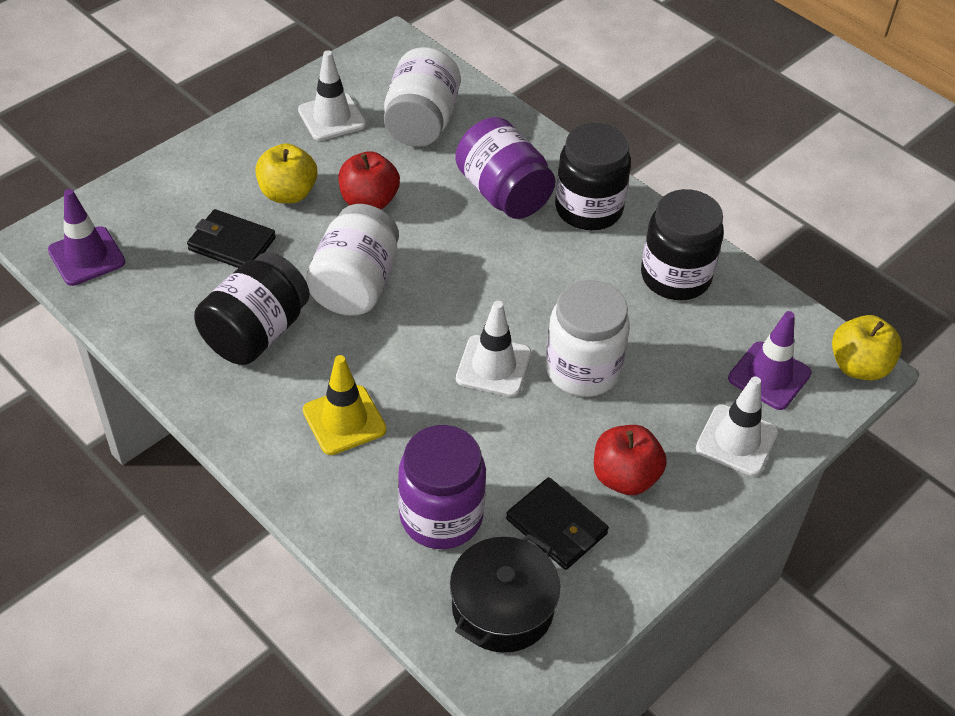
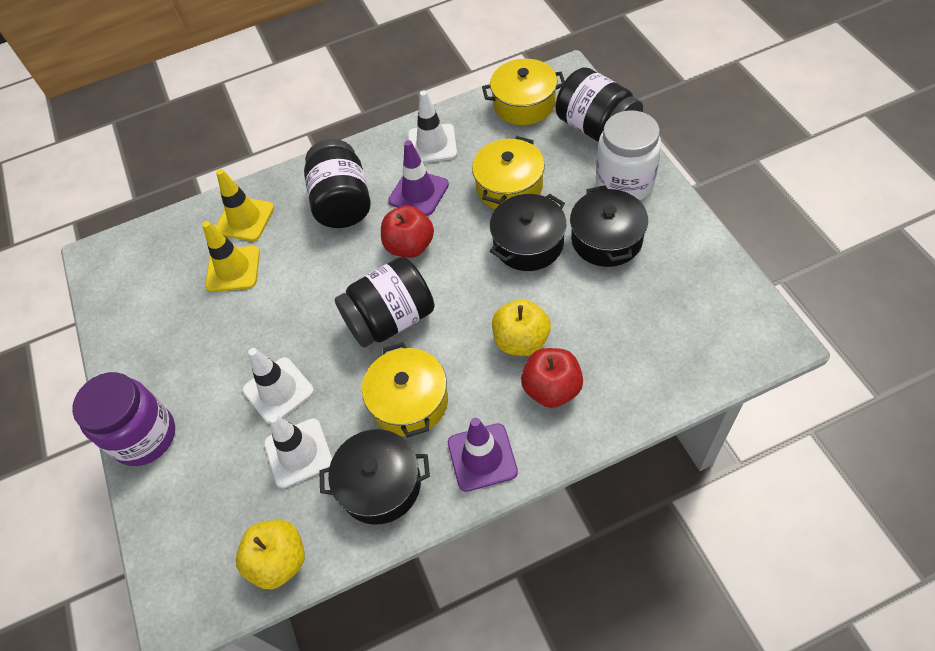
black pot: [450,534,560,653] = 1 -> [320,429,430,525] [490,194,566,271] [570,185,648,267] = 3
black wallet: [187,209,276,268] [506,477,609,570] = 2 -> none = 0
purple jar: [398,425,486,549] [455,117,555,219] = 2 -> [72,372,175,466] = 1
white jar: [306,204,399,316] [384,47,461,147] [545,280,630,397] = 3 -> [596,110,661,201] = 1
yellow pot: none = 0 -> [362,342,448,438] [472,136,545,209] [482,59,565,125] = 3
yellow traffic cone: [303,355,387,455] = 1 -> [202,221,260,292] [215,169,274,241] = 2

